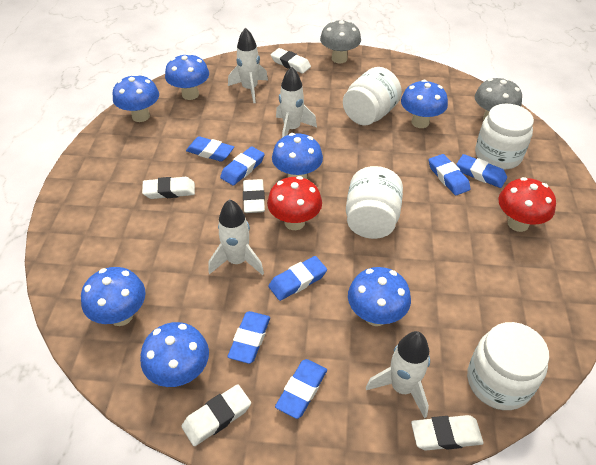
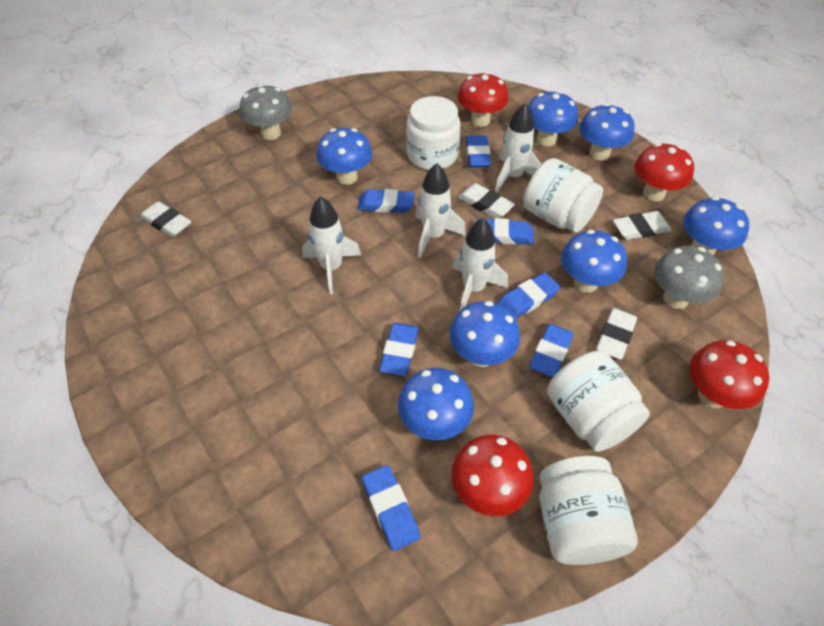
red mushroom: [267,176,322,230] [498,177,556,232] = 2 -> [451,435,534,516] [457,72,509,127] [634,143,694,201] [690,340,769,409] = 4
white eraser: [142,177,195,199] [182,384,251,446] [243,179,265,213] [271,48,311,74] [411,415,484,451] = 5 -> [140,201,191,237] [458,183,515,218] [596,308,637,360] [613,211,672,240] = 4

